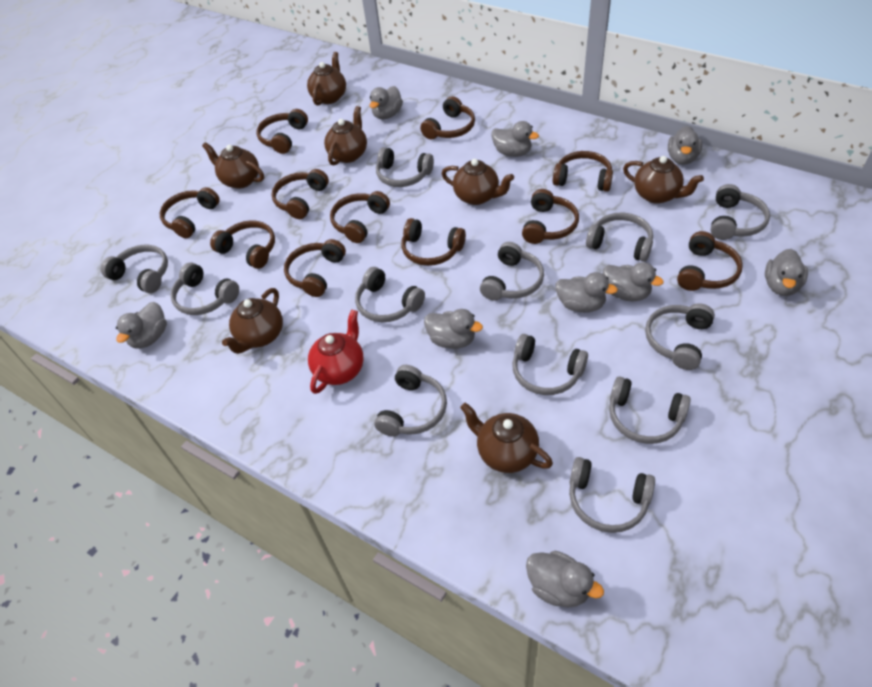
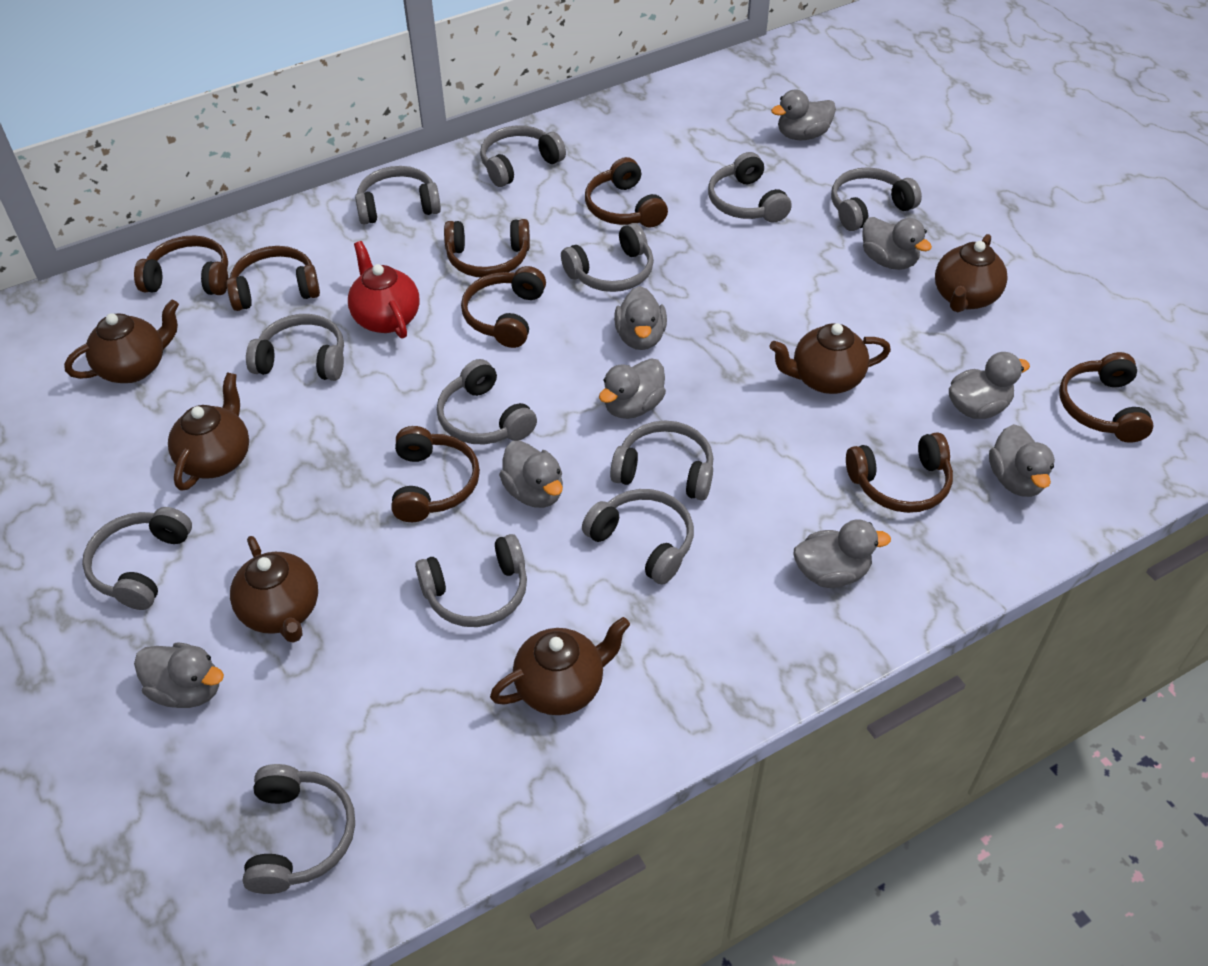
brown headphones: [160,187,220,238] [210,220,275,269] [256,109,308,154] [271,169,329,219] [284,239,346,297] [330,191,390,243] [401,218,466,266] [420,96,475,139] [522,189,579,244] [553,151,613,192] [677,231,743,291] = 11 -> [134,235,228,295] [227,246,320,311] [391,426,480,522] [444,219,530,277] [461,266,546,348] [585,157,668,228] [846,432,953,513] [1059,352,1154,443] = 8
brown teapot: [202,142,264,189] [222,288,283,354] [307,52,346,106] [324,106,367,165] [442,159,514,205] [460,403,553,473] [623,156,704,204] = 7 -> [64,300,179,383] [168,372,249,491] [230,536,318,643] [490,617,630,715] [769,323,891,394] [935,234,1008,312] = 6

